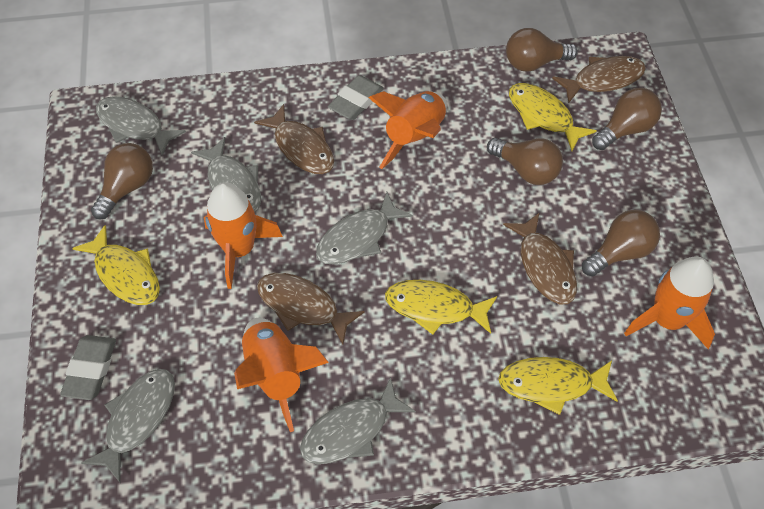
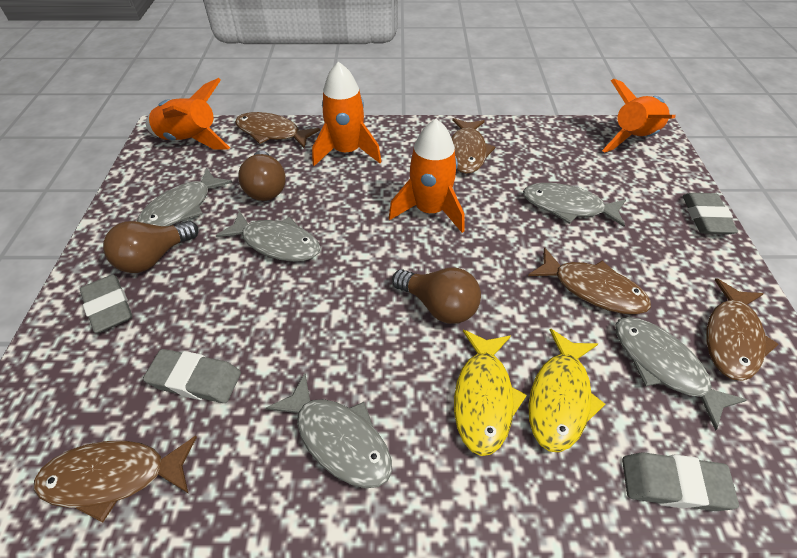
brown fish: [254,104,334,174] [257,273,364,344] [503,212,577,305] [552,56,646,103] = 4 -> [34,436,197,522] [235,112,320,148] [452,118,495,174] [528,247,651,314] [706,278,779,381] = 5
brown light bulb: [91,143,153,219] [487,138,563,185] [506,28,578,72] [582,210,660,277] [592,88,662,150] = 5 -> [103,221,199,273] [238,150,286,201] [392,268,481,324] = 3
grey eraser: [60,335,116,400] [328,75,384,120] = 2 -> [80,275,133,333] [143,349,241,403] [622,452,739,511] [683,193,738,234] = 4
yellow fish: [72,225,160,305] [385,280,497,335] [498,357,618,415] [509,83,597,151] = 4 -> [454,330,527,456] [528,329,605,452] = 2

